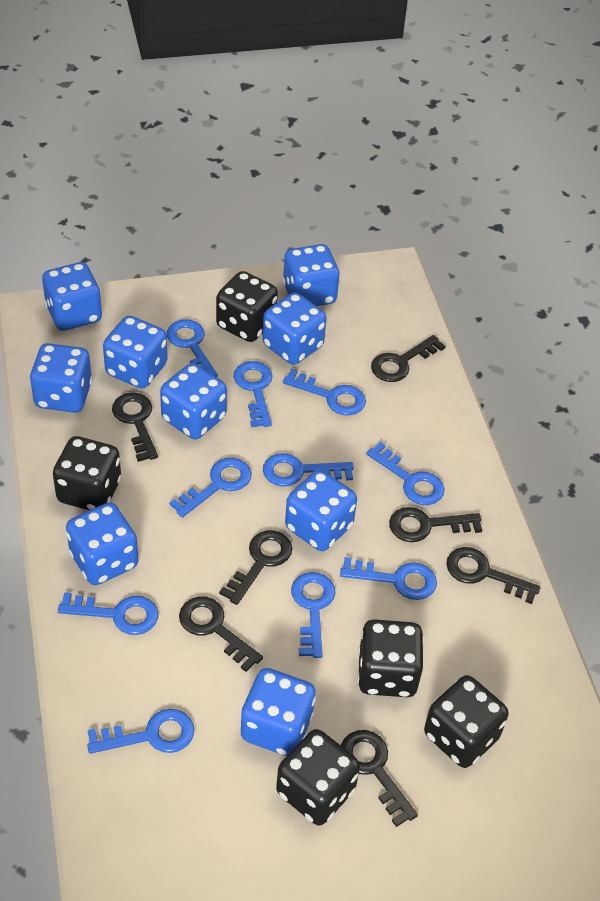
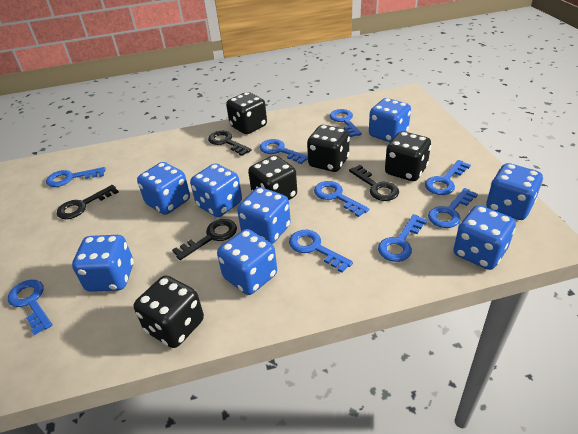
black key: [112,392,158,462] [179,596,263,672] [219,530,292,605] [341,730,418,827] [371,335,446,382] [389,507,482,542] [446,547,541,604] = 7 -> [57,185,119,219] [172,219,237,260] [208,131,252,156] [349,165,399,201] = 4
blue dice: [30,343,93,413] [42,262,102,331] [66,502,138,585] [103,316,168,389] [160,363,227,439] [241,668,316,756] [262,292,326,365] [283,244,340,306] [285,470,357,551] = 9 -> [72,235,134,292] [137,162,190,215] [190,164,242,217] [217,229,277,295] [237,187,291,244] [369,98,411,142] [453,205,516,270] [486,163,543,220] = 8
blue key: [58,592,158,635] [87,709,194,754] [166,319,218,377] [169,458,252,518] [233,361,273,427] [263,453,354,487] [283,369,366,415] [291,572,335,658] [340,557,437,600] [366,442,445,505] = 10 -> [8,280,53,335] [46,167,106,187] [260,139,308,164] [289,230,353,273] [314,181,369,217] [330,109,362,137] [378,214,427,262] [425,160,471,195] [428,188,478,228] = 9

